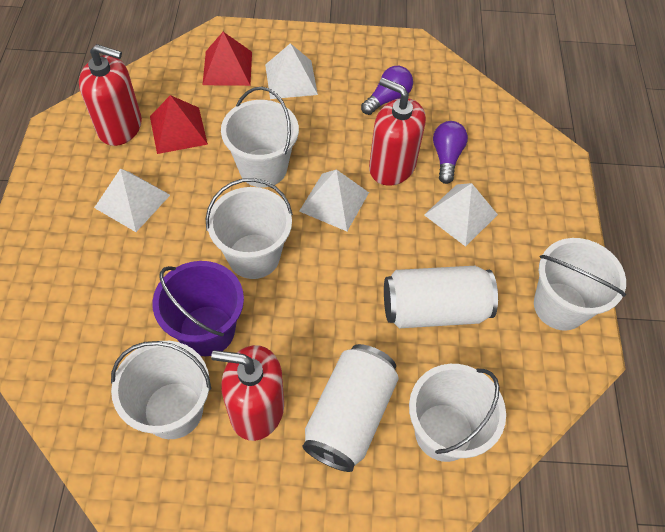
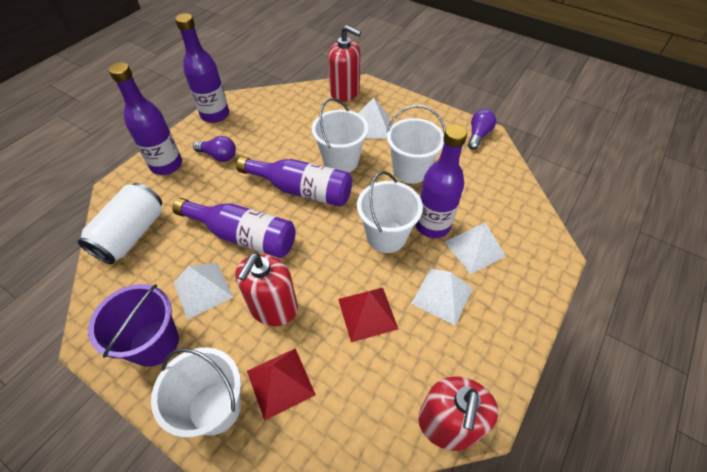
purple bottle: none = 0 -> [109,62,182,175] [172,198,296,258] [175,13,229,123] [236,156,352,207] [415,124,467,238] = 5
white bucket: [111,341,211,439] [206,178,293,279] [221,87,299,187] [409,364,506,462] [534,238,626,331] = 5 -> [151,347,241,438] [312,98,368,172] [357,171,423,253] [387,105,445,184] = 4
white can: [303,344,399,472] [384,266,498,328] = 2 -> [78,183,162,264] = 1

